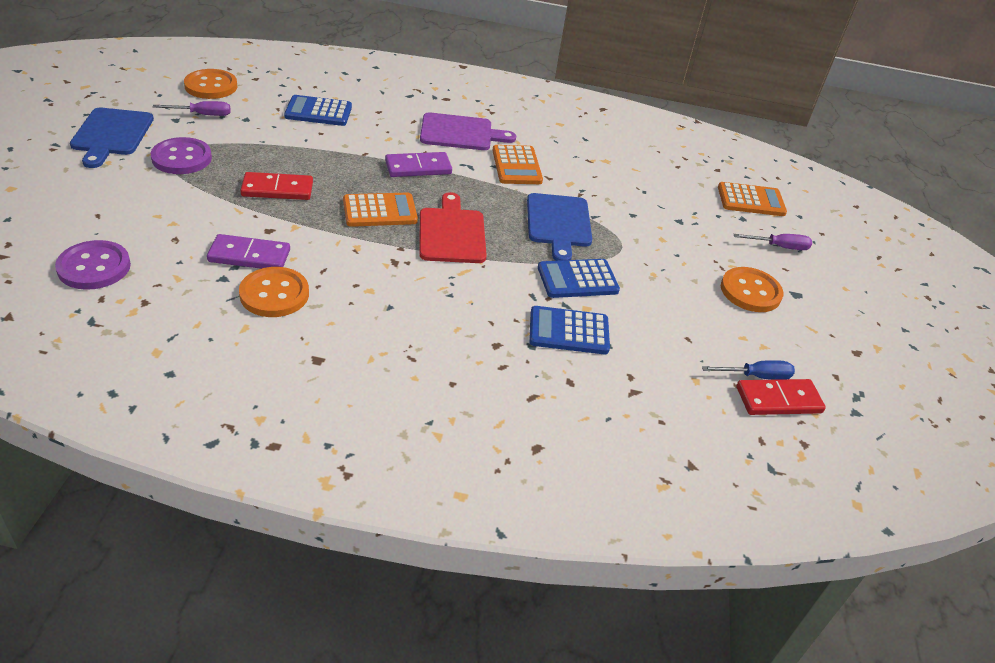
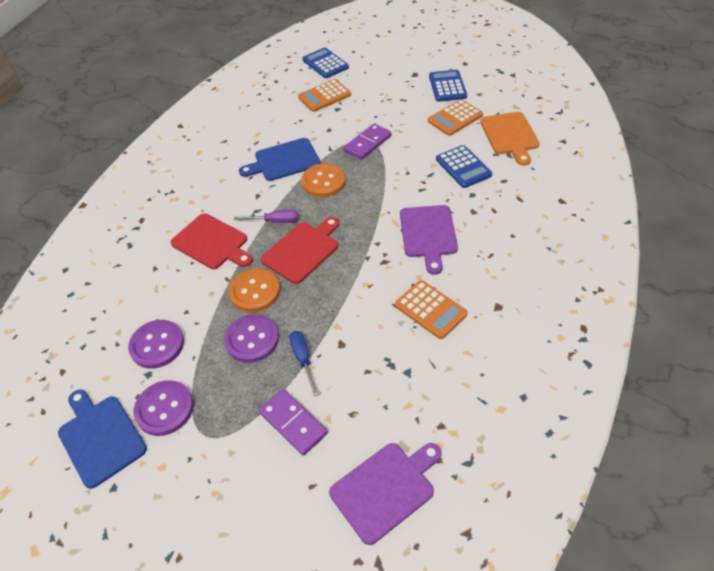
orange button: [184,69,237,99] [239,267,309,317] [721,267,784,312] = 3 -> [228,268,280,312] [301,163,346,197] = 2
orange cutting board: none = 0 -> [480,112,540,166] = 1
purple button: [55,240,131,290] [151,137,212,174] = 2 -> [128,320,184,368] [134,380,194,436] [224,314,279,363] = 3
purple cutting board: [420,112,516,150] = 1 -> [329,443,442,545] [400,205,458,275] = 2
purple screwdriver: [153,101,230,116] [734,234,812,250] = 2 -> [234,210,298,223] = 1
red cutting board: [419,192,487,263] = 1 -> [171,213,253,269] [261,217,340,284] = 2
red domino: [240,172,313,200] [736,379,826,415] = 2 -> none = 0

